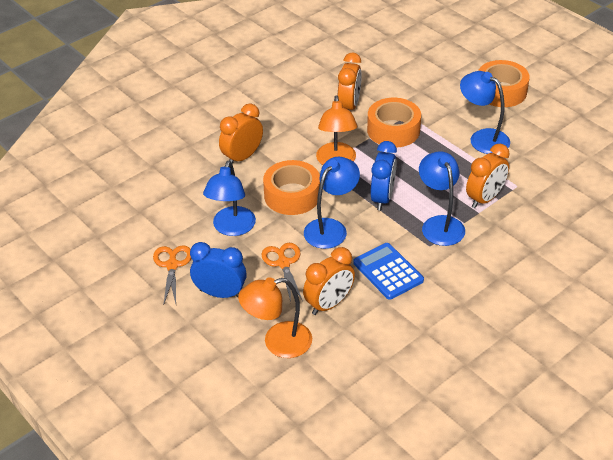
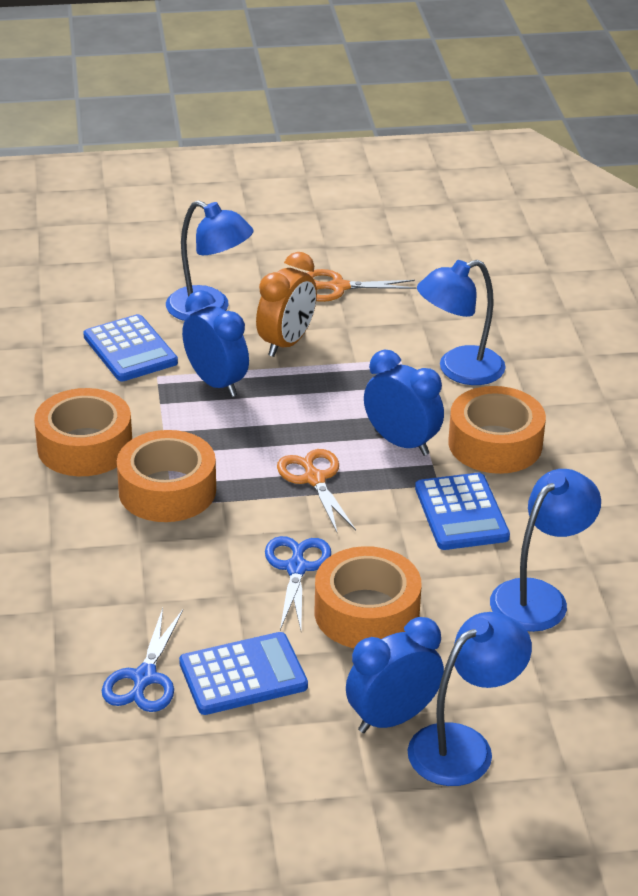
blue calculator: [353,243,424,300] = 1 -> [83,314,178,381] [179,632,308,715] [415,473,510,550] = 3
blue clock: [190,242,247,298] [371,141,397,210] = 2 -> [182,290,249,397] [346,617,444,733] [364,350,444,456] = 3
blue scissors: none = 0 -> [102,608,183,712] [265,536,331,630] = 2
orange clock: [219,103,263,164] [303,247,355,315] [338,53,362,110] [466,144,509,208] = 4 -> [256,252,317,357] = 1
orange lamp: [238,277,312,358] [316,95,357,165] = 2 -> none = 0
orange tape: [263,160,320,215] [367,98,421,148] [478,60,530,107] = 3 -> [34,388,132,476] [117,430,216,522] [314,546,422,648] [448,386,546,474] = 4

